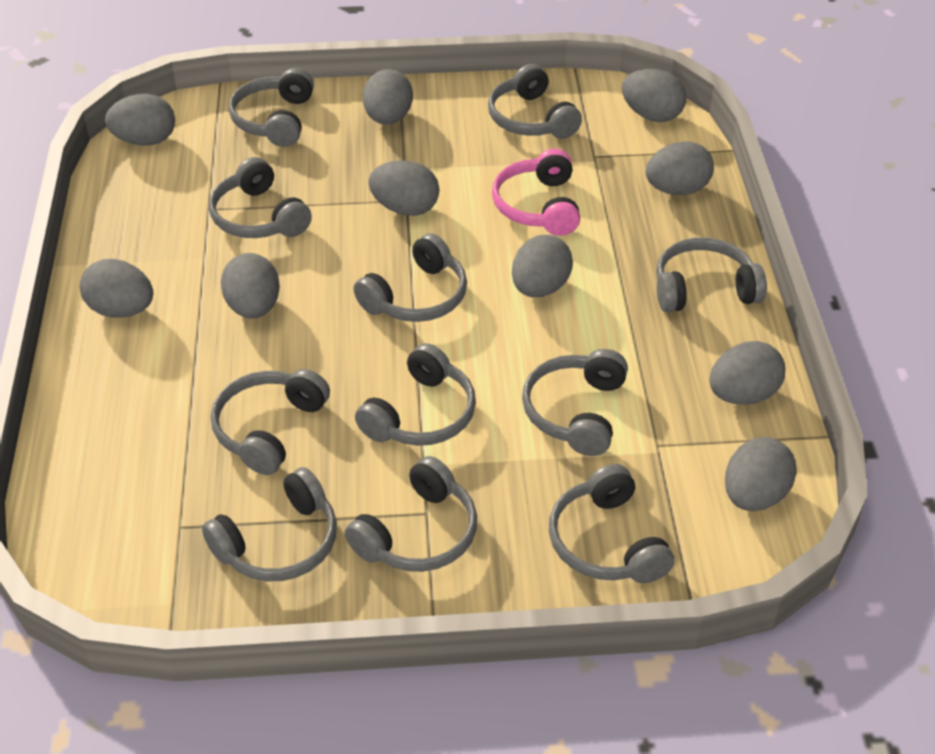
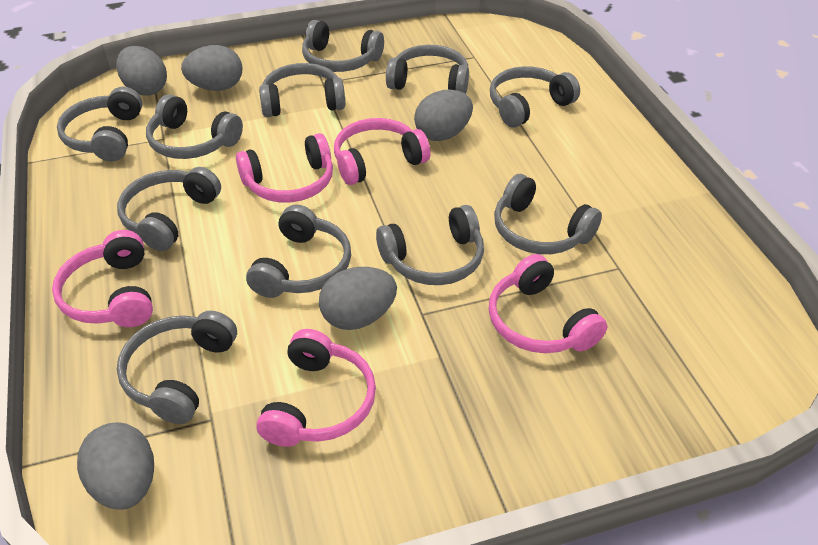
grey egg: [80,259,153,318] [105,94,175,146] [221,253,280,319] [363,69,413,124] [368,160,439,216] [512,235,573,297] [622,69,686,122] [646,141,714,195] [709,341,786,405] [725,437,797,511] = 10 -> [77,422,154,510] [116,46,167,95] [181,45,243,91] [319,267,397,330] [414,90,473,141] = 5
pink headphones: [492,149,580,236] = 1 -> [52,230,153,327] [236,133,333,202] [256,329,376,447] [334,118,431,185] [489,254,607,353] = 5

